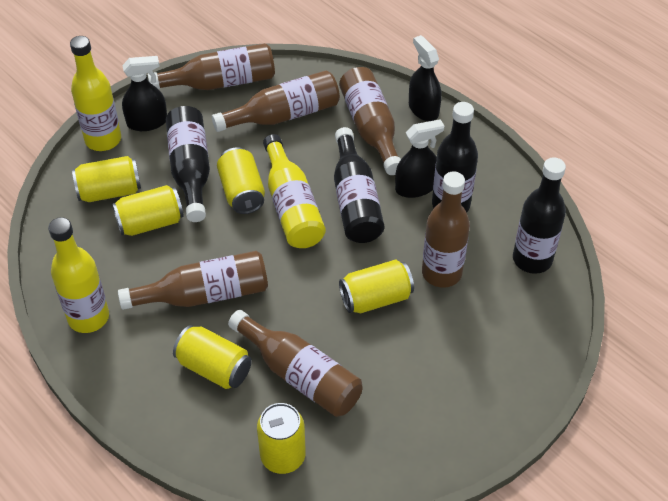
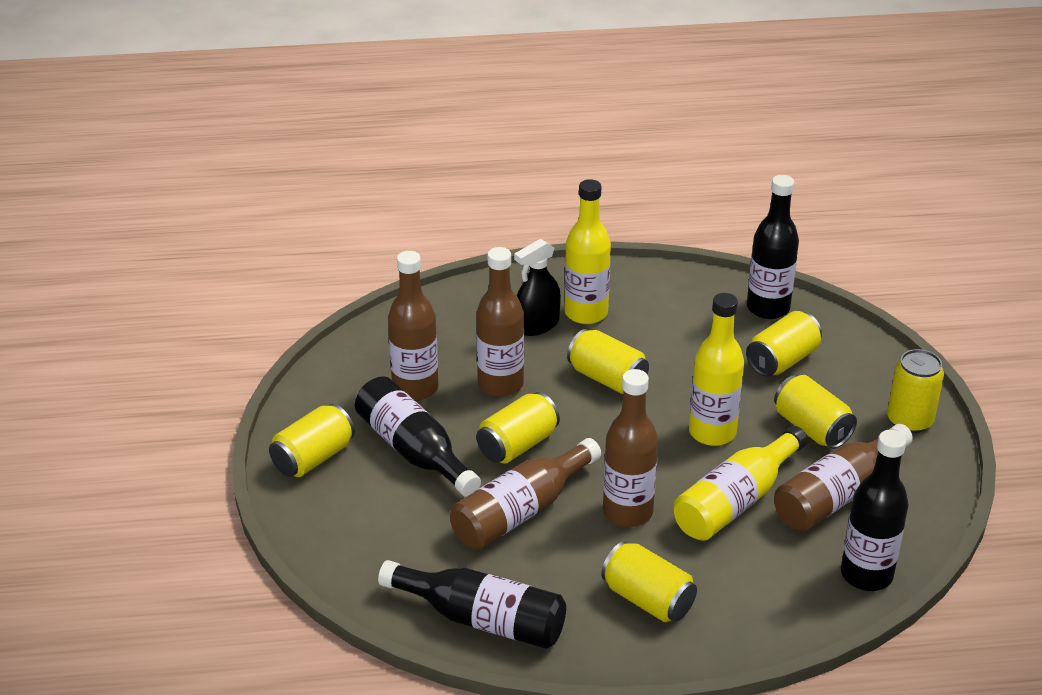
black spray bottle: [122,56,167,131] [395,119,444,198] [409,35,442,121] = 3 -> [514,239,561,336] = 1
brown bottle: [118,251,268,310] [148,43,275,90] [212,70,340,132] [228,310,362,417] [339,67,401,175] [422,171,470,288] = 6 -> [388,251,439,401] [450,438,601,550] [476,247,524,397] [603,369,658,527] [774,424,913,531] = 5
yellow can: [72,156,141,202] [112,185,184,236] [173,325,252,389] [217,147,265,214] [257,403,306,474] [339,260,414,313] = 6 -> [269,404,355,477] [476,392,560,464] [567,329,649,394] [601,541,697,622] [746,311,822,377] [774,375,857,449] [887,349,944,433] = 7

